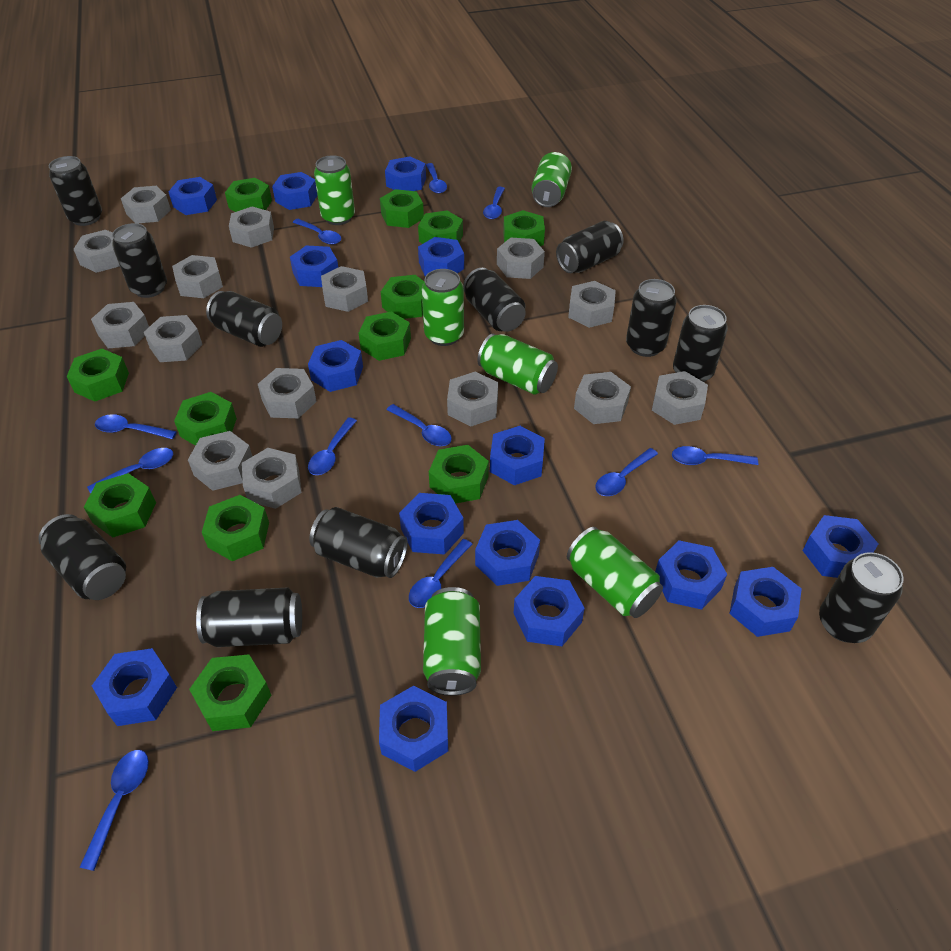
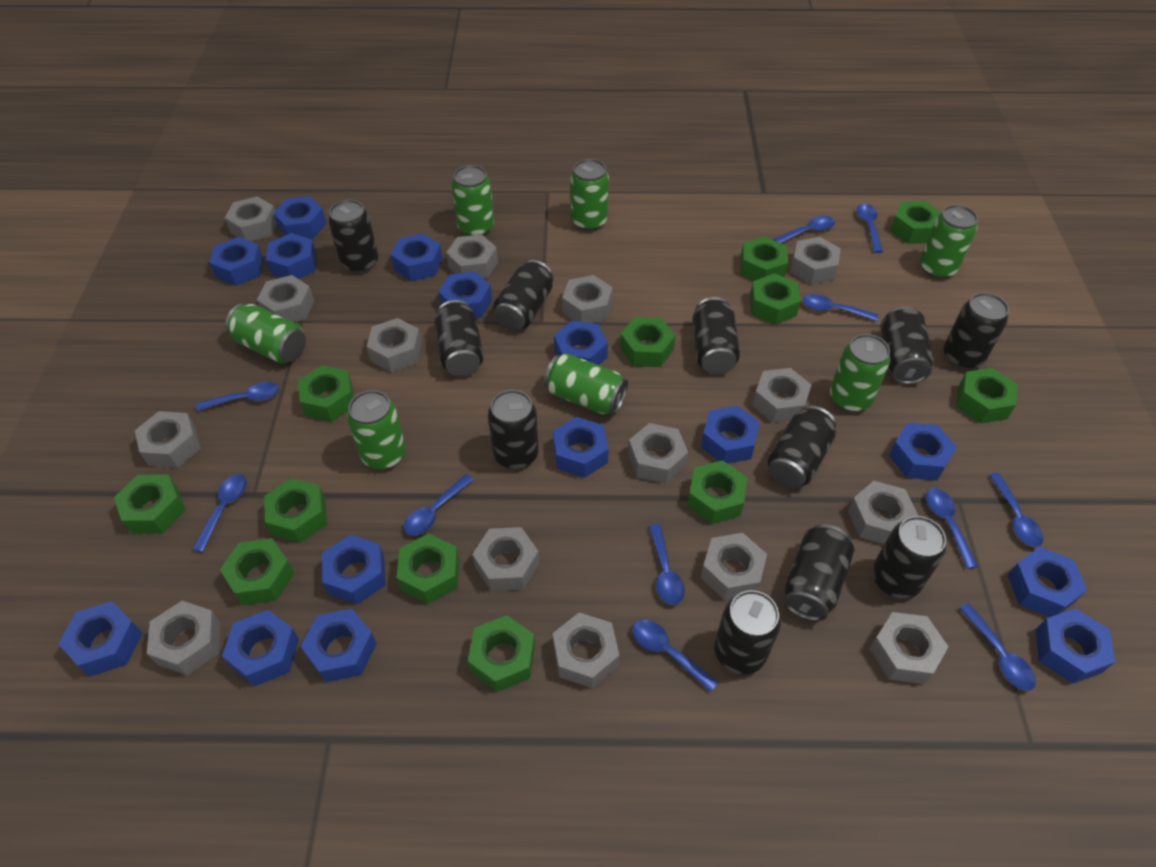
green can: [314,155,355,225] [422,269,464,346] [423,587,481,696] [478,334,558,395] [531,152,572,207] [567,527,663,618] = 6 -> [225,304,306,363] [347,390,406,470] [452,165,494,236] [544,353,628,415] [570,159,609,231] [830,334,890,412] [920,205,978,279] = 7

